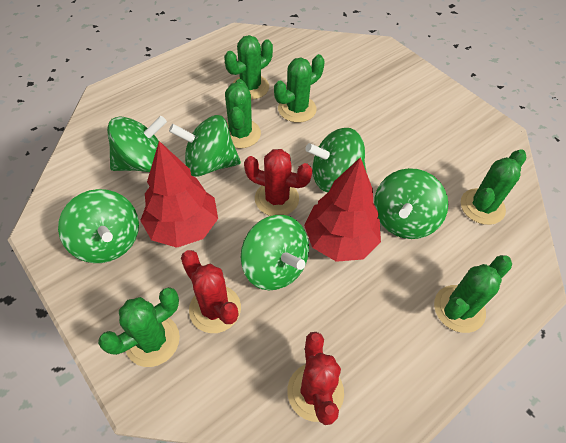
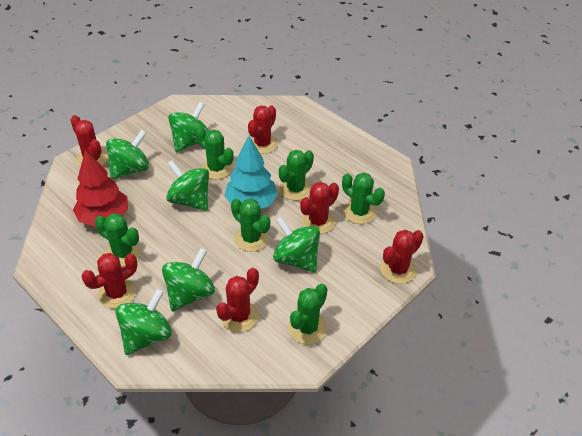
red cactus: [181,250,241,333] [244,149,313,216] [287,332,344,425] = 3 -> [71,115,108,167] [82,253,137,308] [216,268,259,332] [248,106,278,154] [300,182,339,234] [380,230,424,284] = 6
red tree: [140,141,218,248] [304,157,381,262] = 2 -> [73,149,128,227] = 1
turquoise tree: none = 0 -> [224,136,278,209] = 1

